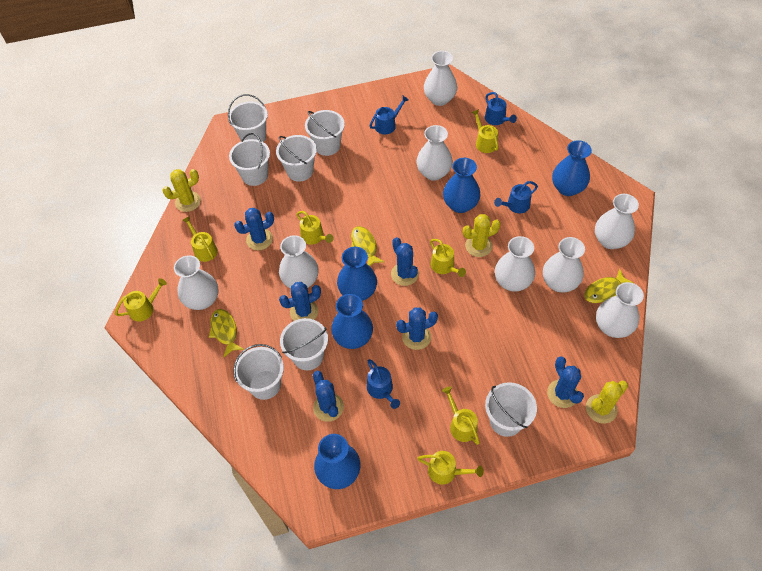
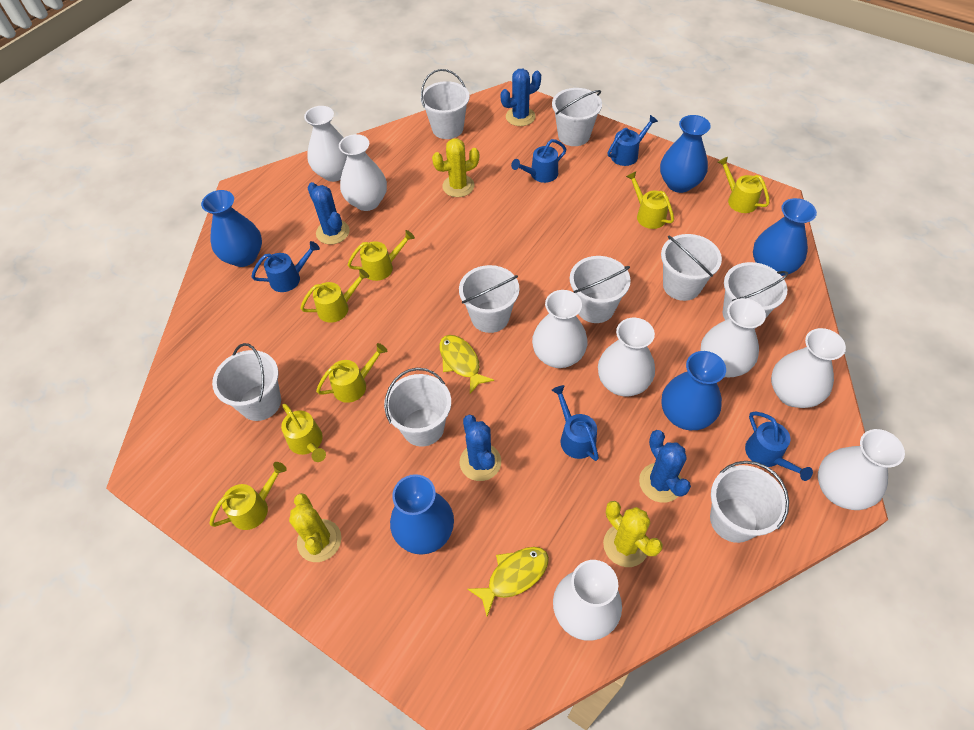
blue cactus: [234,208,274,250] [279,282,321,321] [313,371,344,422] [391,237,419,286] [396,308,438,350] [547,356,584,408] = 6 -> [307,182,350,244] [460,415,501,481] [501,69,541,126] [639,430,691,503] = 4
blue watering can: [367,359,400,409] [369,96,409,134] [485,92,517,125] [494,181,538,213] = 4 -> [251,241,320,292] [511,139,566,183] [551,385,599,461] [607,115,658,166] [745,412,813,481] = 5
white bucket: [228,94,268,142] [229,133,270,186] [233,344,284,400] [276,135,317,182] [280,318,328,370] [305,110,345,156] [485,382,537,437] = 7 -> [212,343,281,421] [384,368,451,446] [420,69,470,139] [459,265,520,333] [552,88,602,146] [570,256,631,323] [661,234,722,301] [710,461,789,543] [723,262,788,328] = 9
yellow fish: [209,309,244,358] [351,226,385,266] [584,269,633,303] = 3 -> [439,335,494,394] [467,547,549,617] = 2

